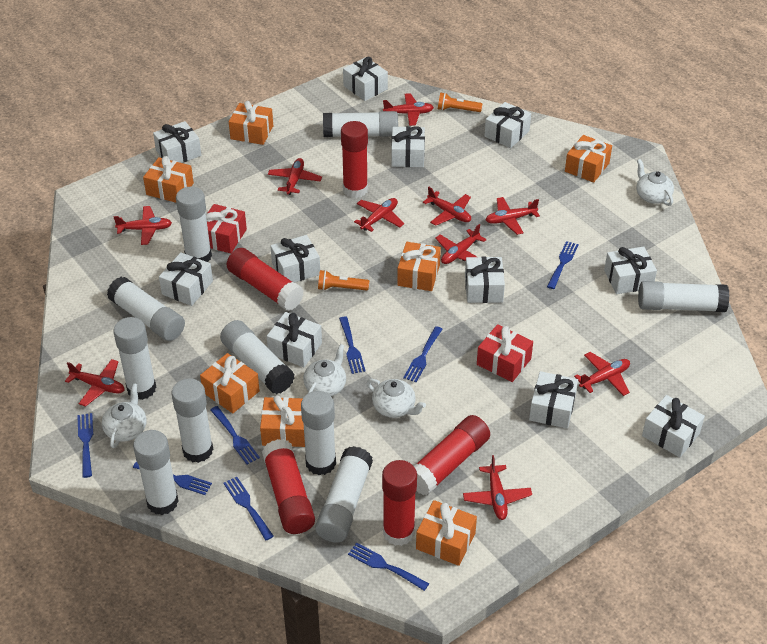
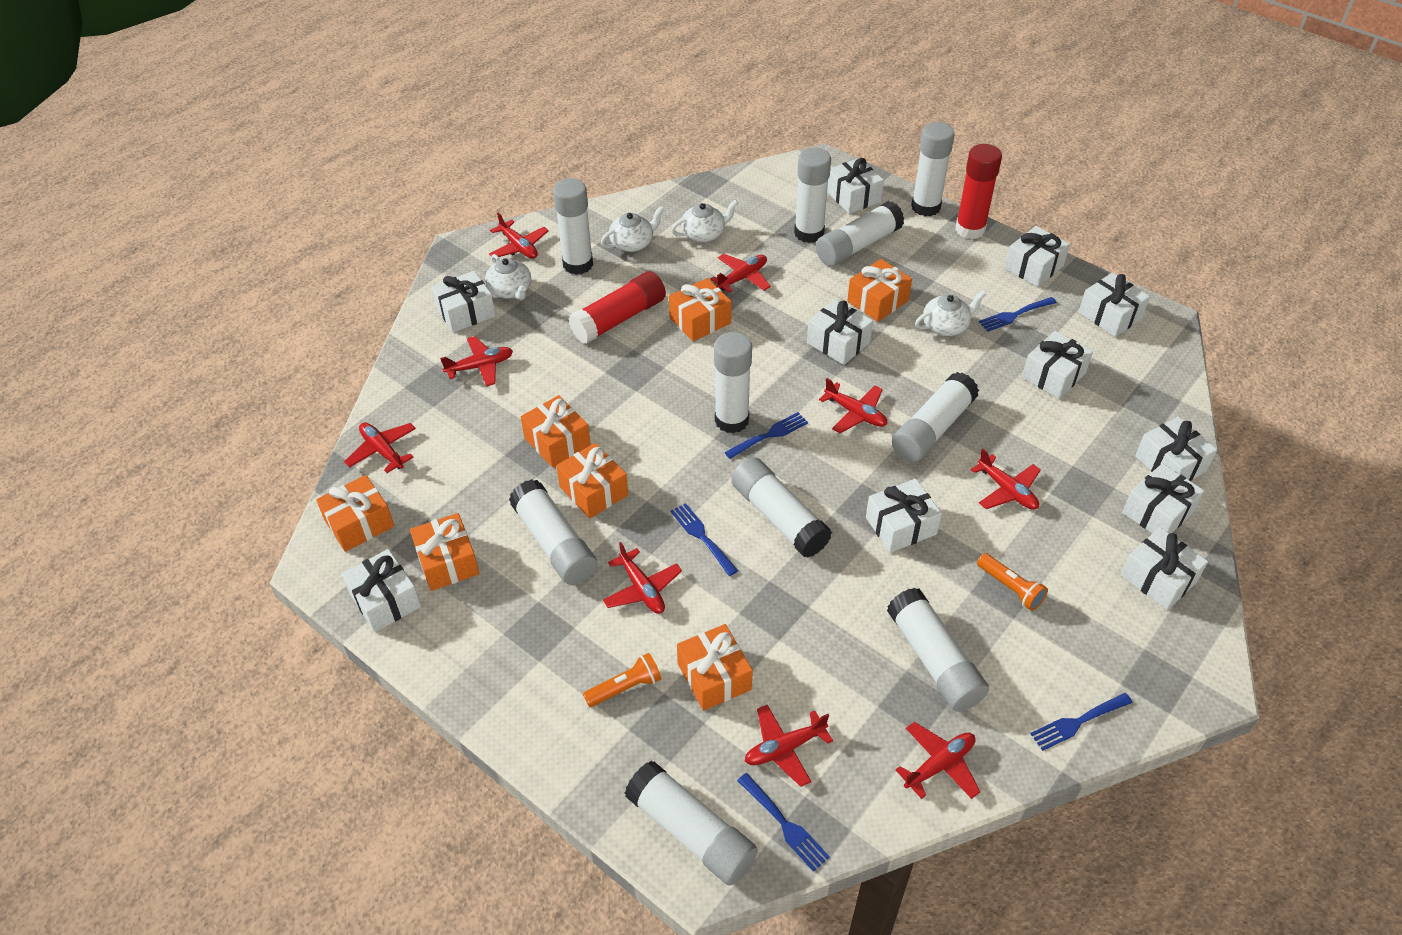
blue fork: [77,413,93,478] [133,461,212,495] [210,406,260,464] [223,477,274,541] [339,316,366,374] [348,542,429,591] [403,326,443,382] [547,241,579,289] = 8 -> [671,503,738,576] [724,412,808,459] [737,773,830,872] [979,297,1057,332] [1030,693,1133,751] = 5
red gift: [206,204,247,253] [477,324,533,382] = 2 -> none = 0
red glue stick: [227,248,304,311] [262,439,315,534] [341,121,368,198] [382,460,417,546] [414,415,490,495] = 5 -> [569,271,666,344] [955,144,1002,239] = 2
red plane: [65,359,125,407] [113,206,172,245] [268,158,322,195] [354,198,404,232] [383,93,434,126] [423,186,471,226] [435,224,486,264] [463,455,532,520] [486,197,540,235] [574,352,630,396] = 10 -> [344,422,416,473] [440,336,513,387] [489,212,549,259] [603,542,682,614] [710,254,771,292] [745,705,833,787] [819,378,887,433] [895,722,980,799] [971,449,1041,510] = 9

